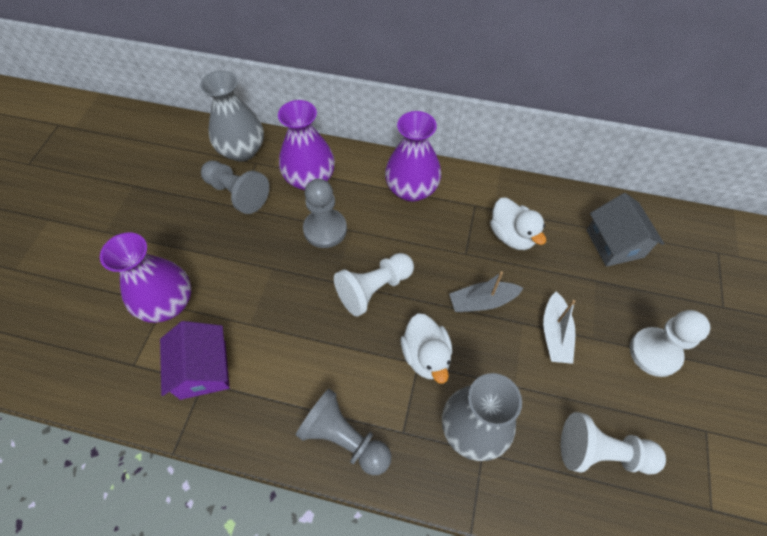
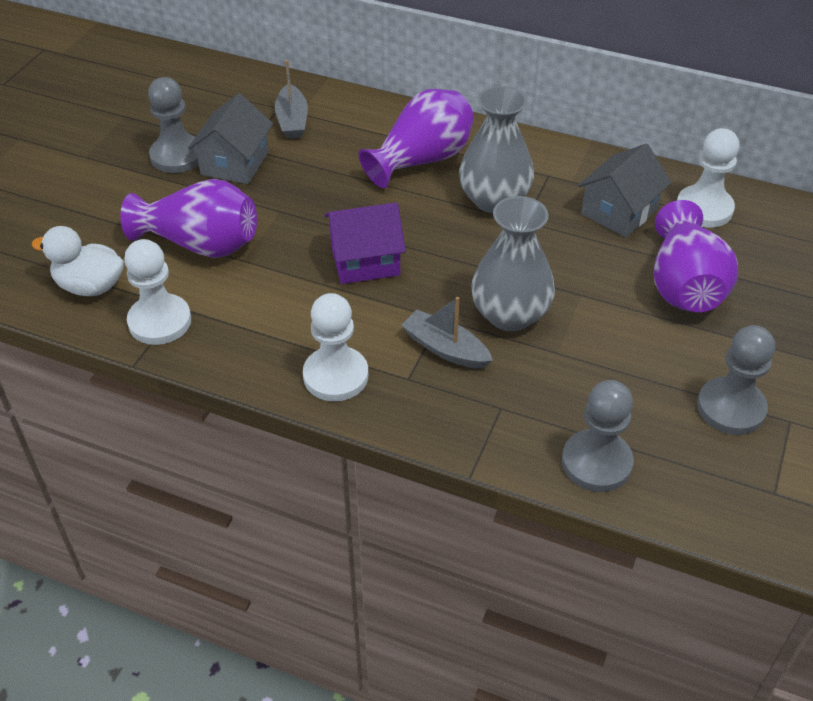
grey boat: [449,271,523,312] = 1 -> [275,60,308,139] [401,297,493,369] = 2
grey house: [587,193,664,267] = 1 -> [188,93,273,184] [578,144,672,237] = 2
white boat: [543,291,576,364] = 1 -> none = 0
white duck: [400,313,452,384] [490,197,546,250] = 2 -> [31,226,124,296] = 1

